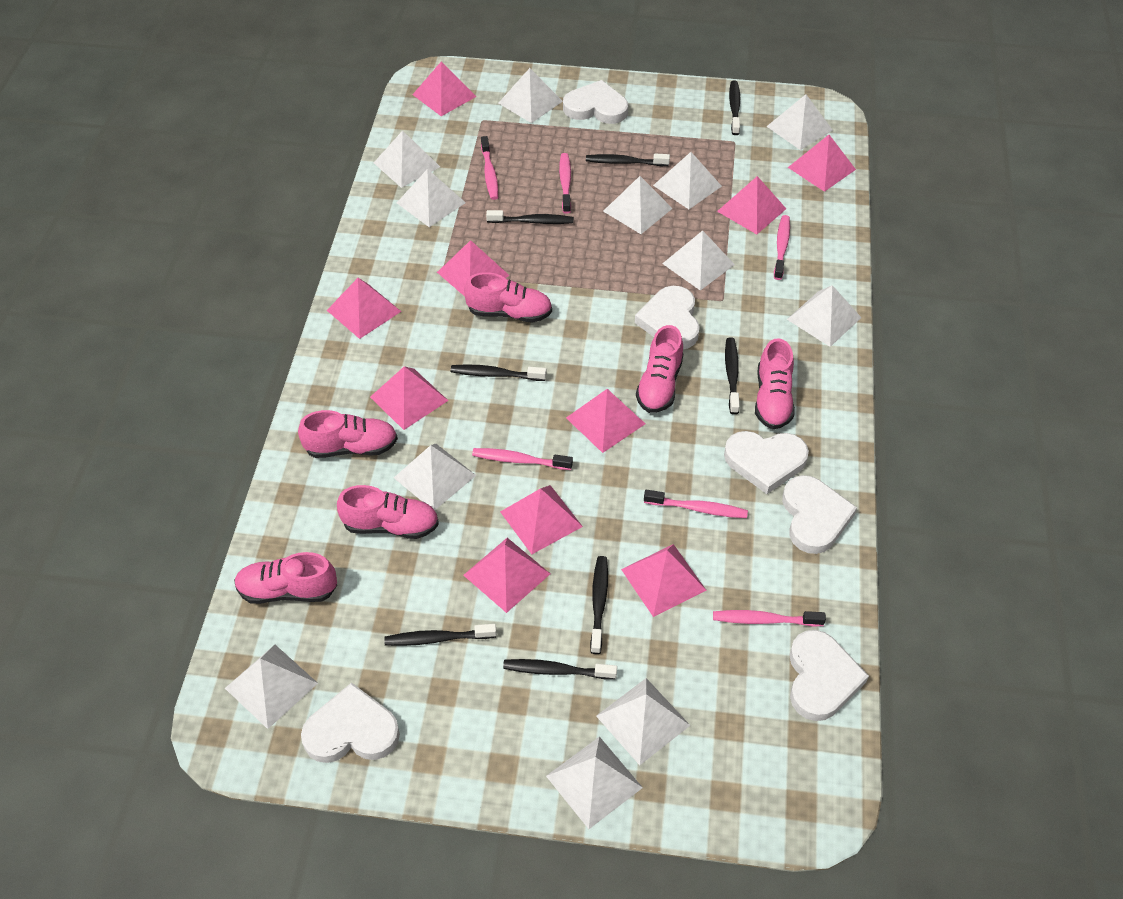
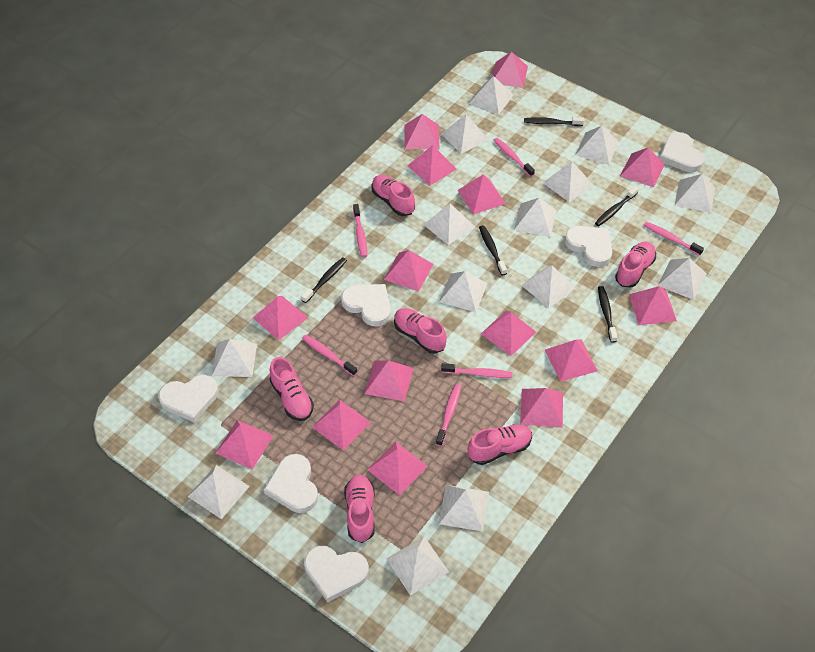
black toothbrush: [384,624,497,646] [450,364,547,381] [486,210,574,224] [503,659,617,680] [586,153,670,166] [590,556,608,654] [725,338,740,414] [729,81,740,135] = 8 -> [301,257,347,303] [479,225,507,275] [524,117,584,126] [595,186,639,226] [598,286,617,343] = 5
pink pyramid: [327,278,401,339] [370,366,448,430] [412,61,477,116] [437,240,510,296] [463,538,550,613] [500,485,583,554] [566,389,645,453] [621,544,707,617] [717,176,786,234] [788,135,856,192] = 10 -> [216,420,274,470] [253,296,308,340] [312,400,371,451] [364,360,413,402] [367,442,428,495] [384,250,433,292] [405,114,440,149] [408,145,456,185] [458,174,506,215] [481,311,536,356] [492,52,528,88] [520,388,563,428] [545,340,598,382] [620,148,665,187] [629,286,677,325] = 15
white pyramid: [225,645,318,729] [374,131,440,188] [394,444,476,510] [397,169,466,227] [498,68,563,123] [546,736,643,829] [596,678,690,765] [603,176,673,234] [653,152,722,209] [662,230,735,290] [766,94,833,150] [787,285,862,347] = 12 -> [188,465,250,519] [212,339,257,377] [386,536,449,596] [423,204,475,245] [439,271,487,312] [439,485,489,532] [441,114,489,154] [469,76,514,115] [514,198,557,237] [521,265,575,308] [543,161,593,202] [576,126,619,165] [657,258,707,300] [675,174,715,213] = 14

